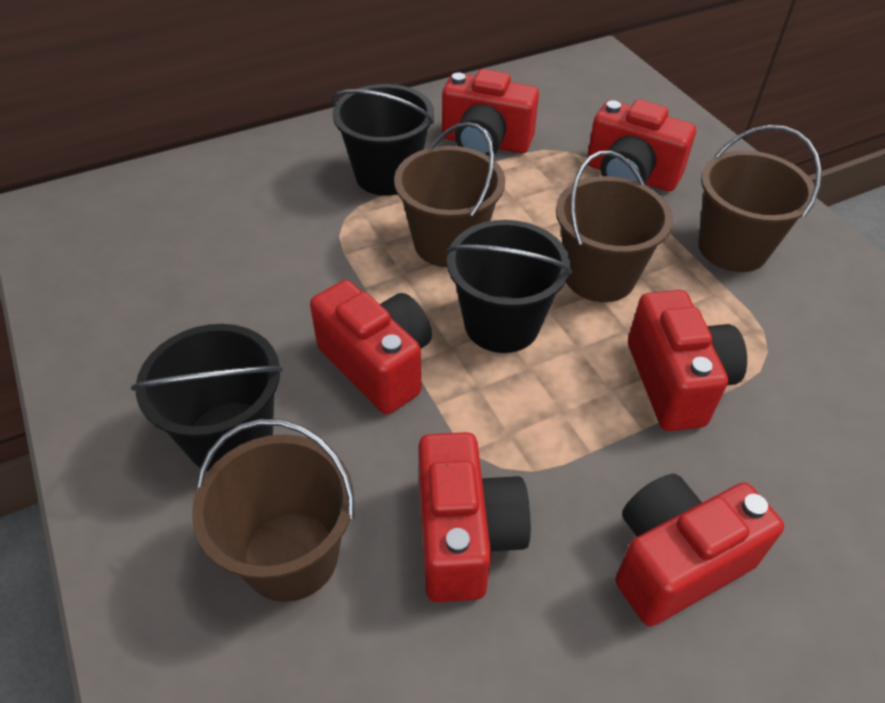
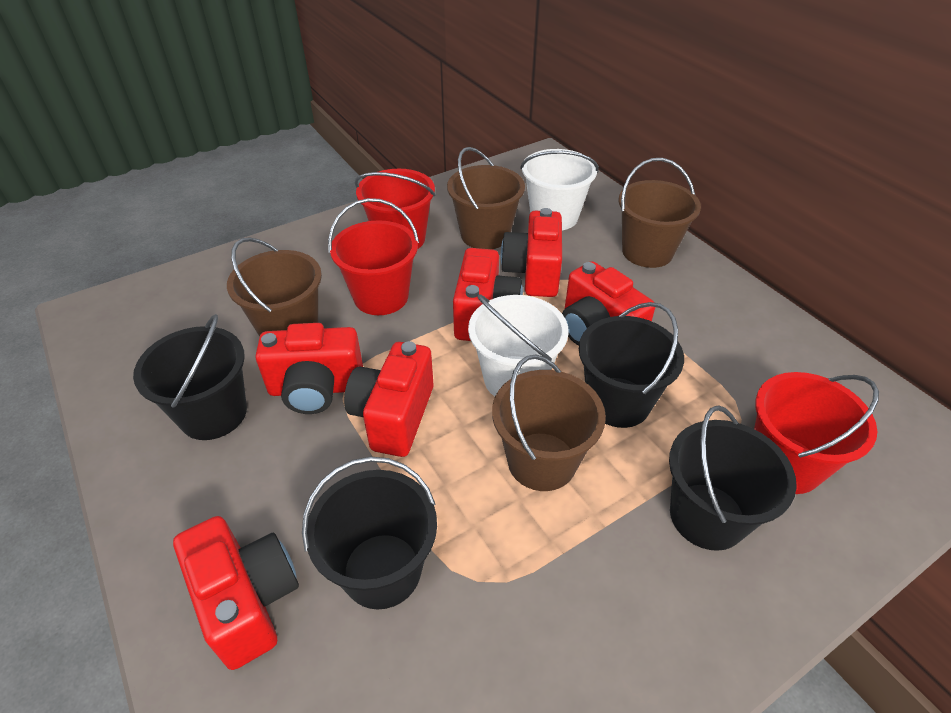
black bucket: [131,324,283,471] [332,84,434,196] [446,220,572,353] = 3 -> [133,314,247,440] [302,456,437,609] [579,302,684,428] [669,405,797,551] = 4
red bucket: none = 0 -> [328,198,419,315] [355,169,435,249] [754,372,879,494] = 3
white bucket: none = 0 -> [468,294,569,397] [520,149,599,230] = 2

